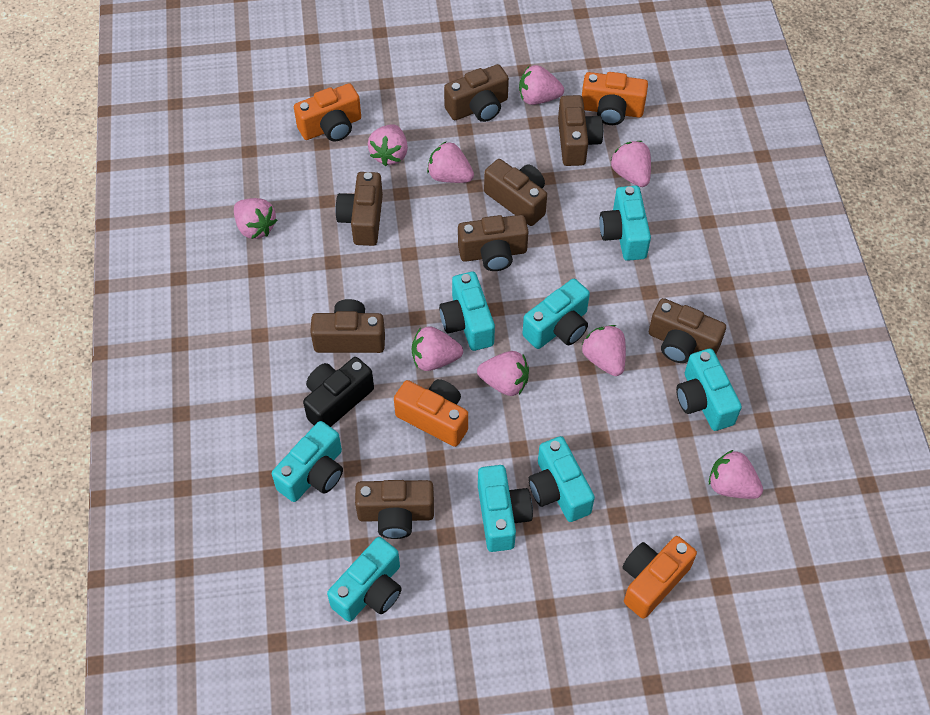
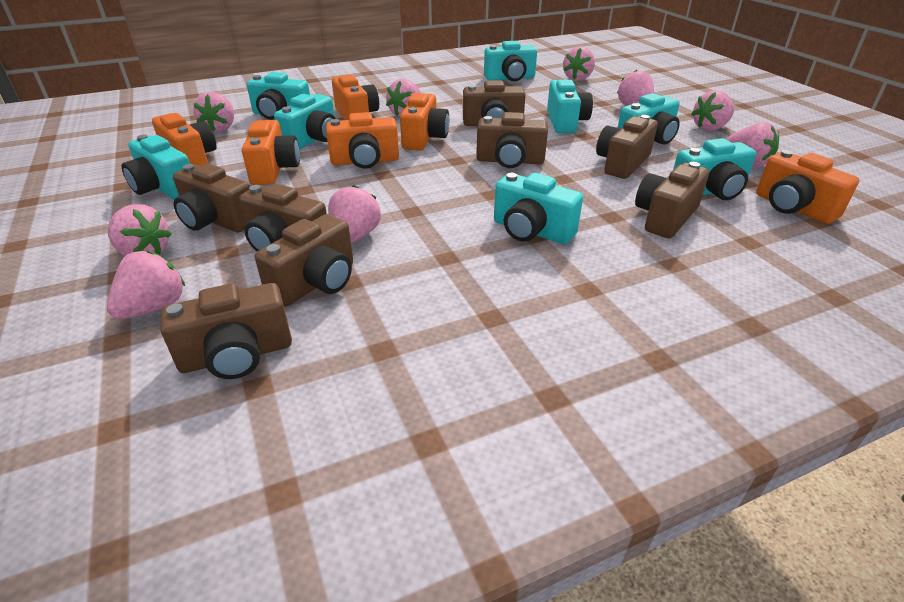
black camera: [303,357,374,427] = 1 -> none = 0
orange camera: [294,83,361,142] [394,379,468,447] [582,72,648,125] [622,536,697,619] = 4 -> [152,113,217,166] [242,120,300,185] [326,112,399,169] [332,75,379,120] [400,93,449,151] [756,150,859,224] = 6

